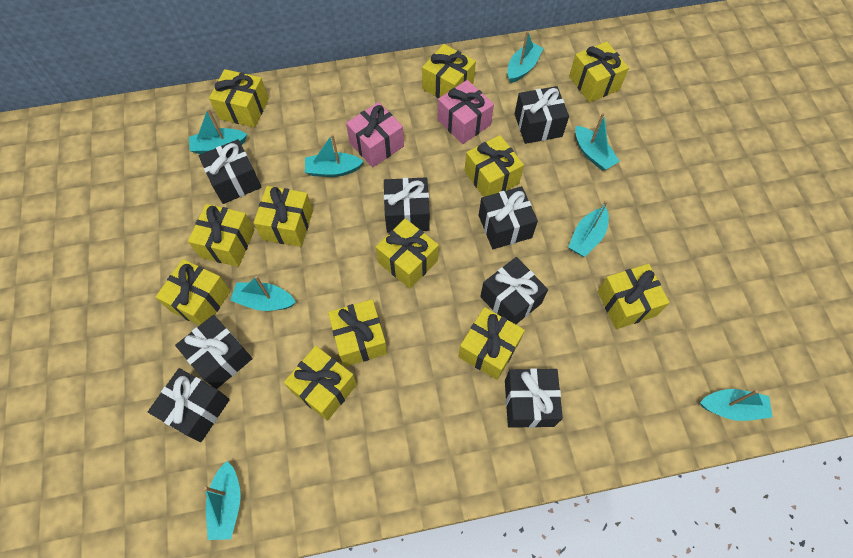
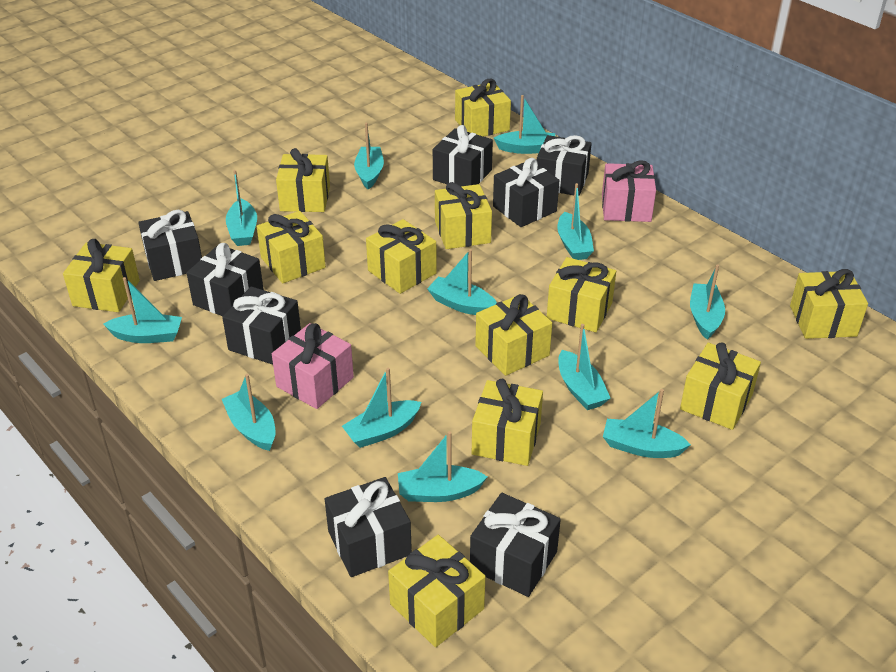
turquoise boat: [189,108,247,154] [204,461,241,540] [230,276,296,311] [305,134,364,177] [507,31,544,83] [568,200,609,257] [575,113,620,171] [700,389,773,421] = 8 -> [103,277,182,343] [222,374,276,451] [226,170,257,246] [342,367,421,448] [354,123,384,189] [398,431,488,502] [427,249,497,315] [494,95,555,154] [557,183,594,260] [558,324,610,410] [603,389,691,458] [690,264,725,340] = 12

